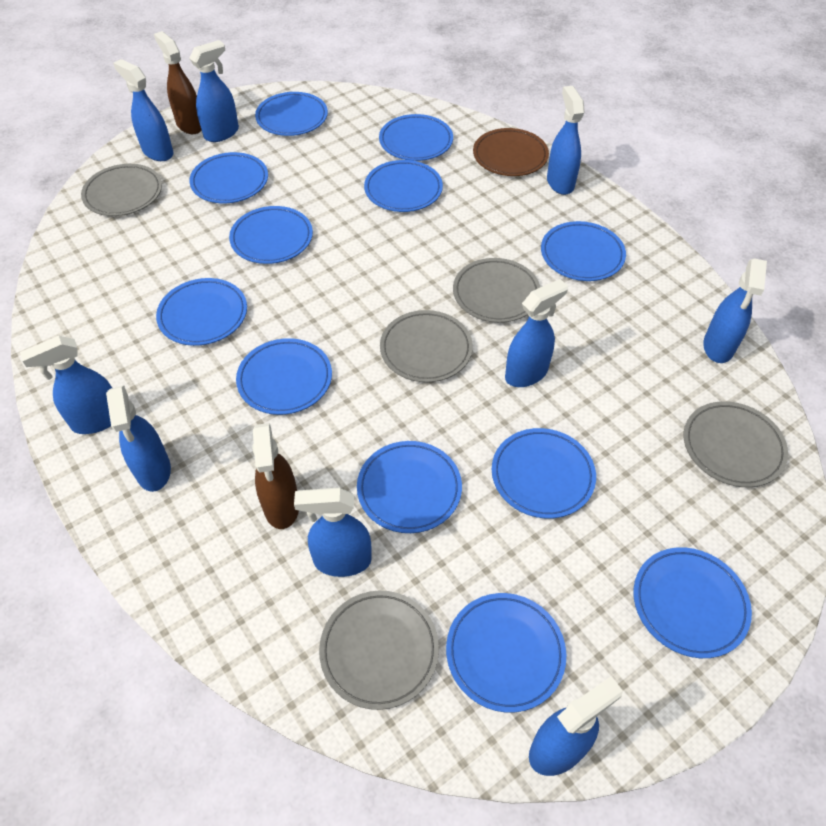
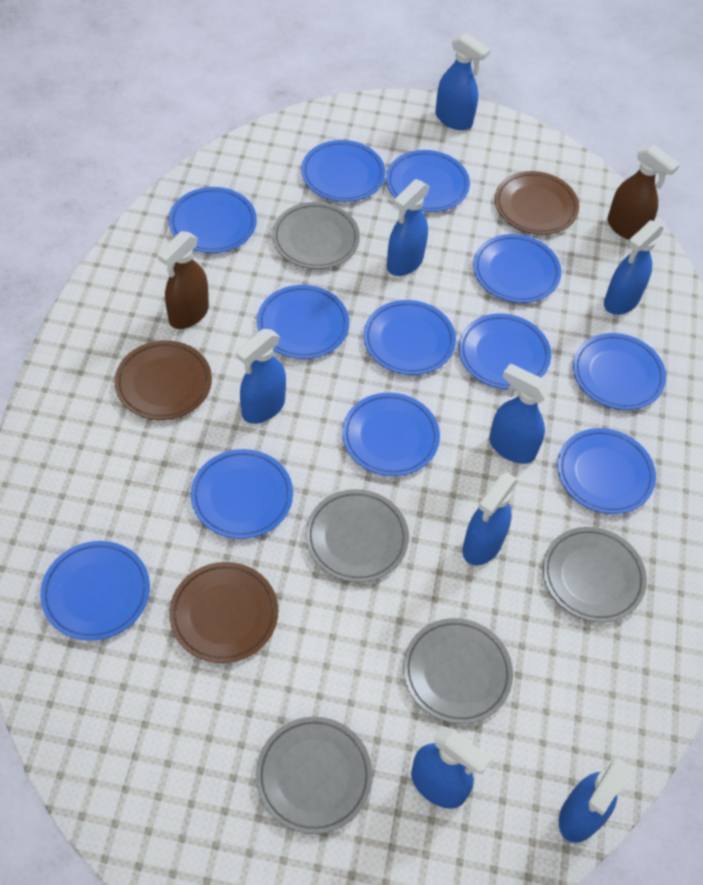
blue spray bottle: [20,336,112,434] [106,386,171,492] [113,59,173,161] [189,40,239,142] [294,487,372,577] [505,279,568,387] [529,676,623,776] [547,86,585,195] [703,258,767,363] = 9 -> [236,329,286,424] [387,179,430,276] [411,726,492,809] [435,33,491,130] [463,472,518,566] [489,364,551,464] [559,758,631,843] [604,220,664,315] = 8
brown plate: [473,128,549,176] = 1 -> [115,340,212,420] [169,562,278,663] [495,171,579,235] = 3

